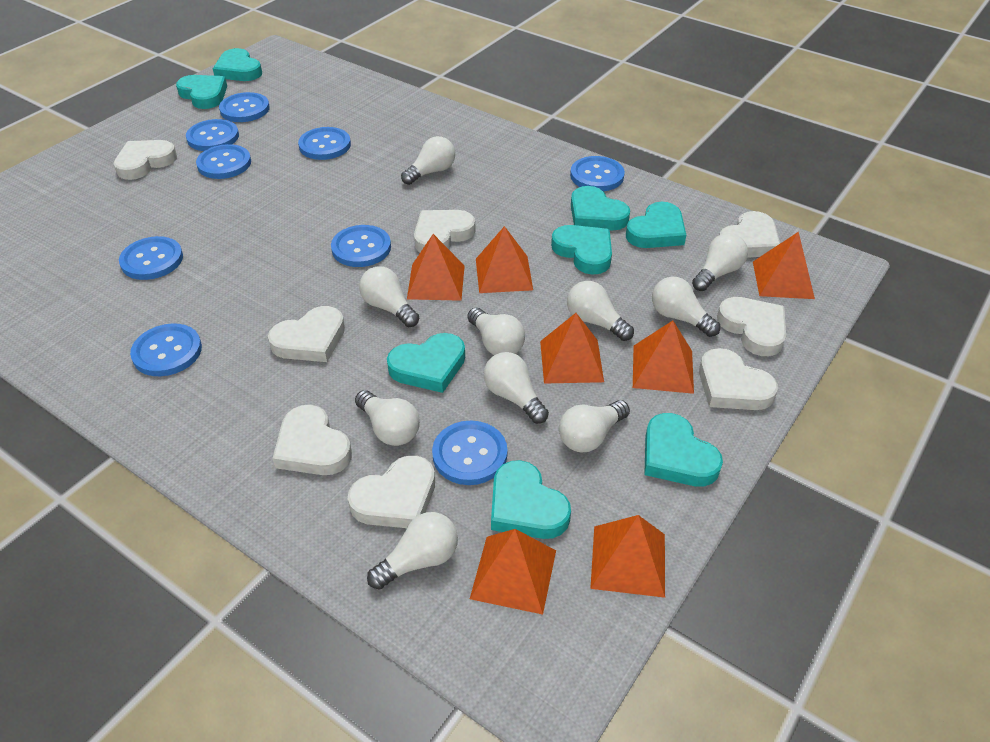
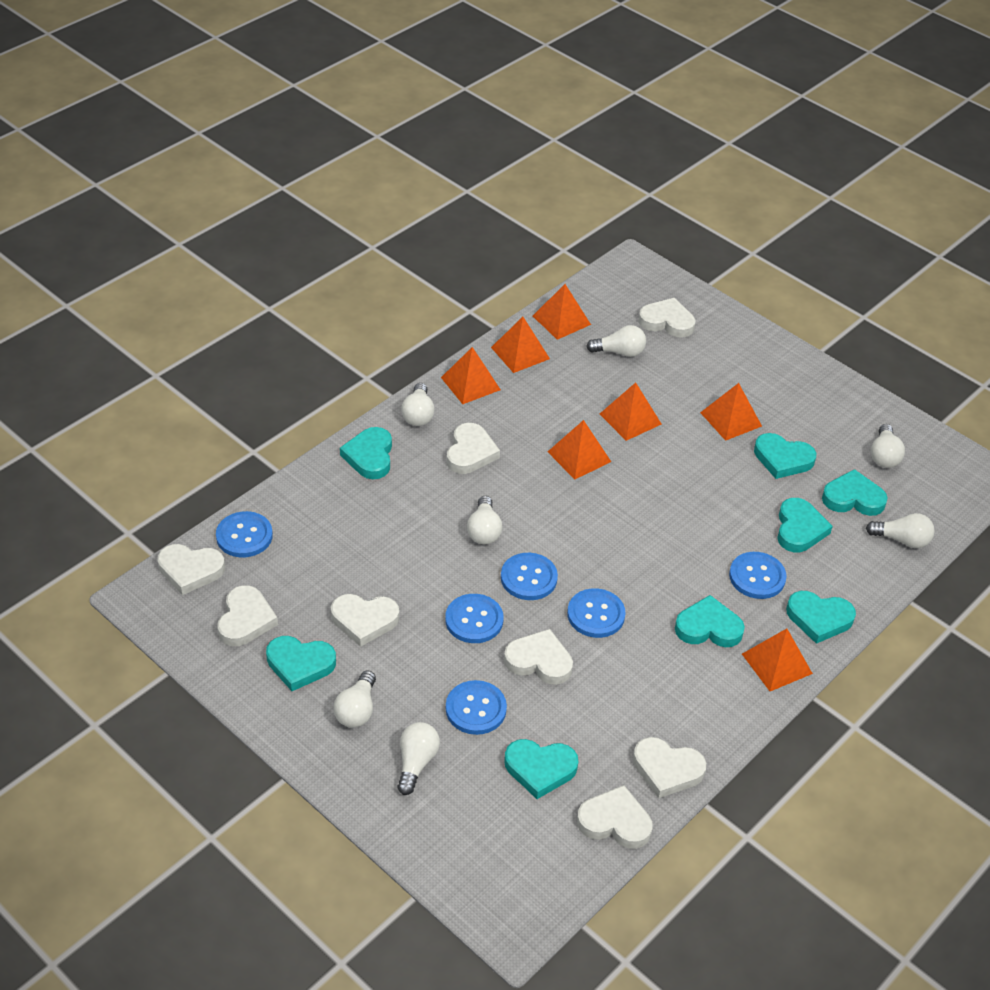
blue button: [119,236,183,280] [130,323,202,376] [186,119,239,151] [196,144,251,179] [219,92,270,122] [298,127,351,160] [331,225,391,267] [432,421,507,485] [570,156,625,191] = 9 -> [216,511,273,557] [445,594,504,643] [446,680,507,735] [501,553,558,600] [567,588,626,638] [729,552,787,599] = 6
white light bulb: [355,390,420,446] [359,266,419,327] [367,512,458,589] [401,136,455,185] [467,308,525,355] [484,352,549,424] [559,400,630,452] [567,281,634,341] [652,277,720,337] [692,233,748,291] = 10 -> [334,670,376,728] [397,722,440,795] [401,383,435,426] [467,496,502,544] [586,325,646,357] [866,513,935,548] [871,424,905,468] = 7

